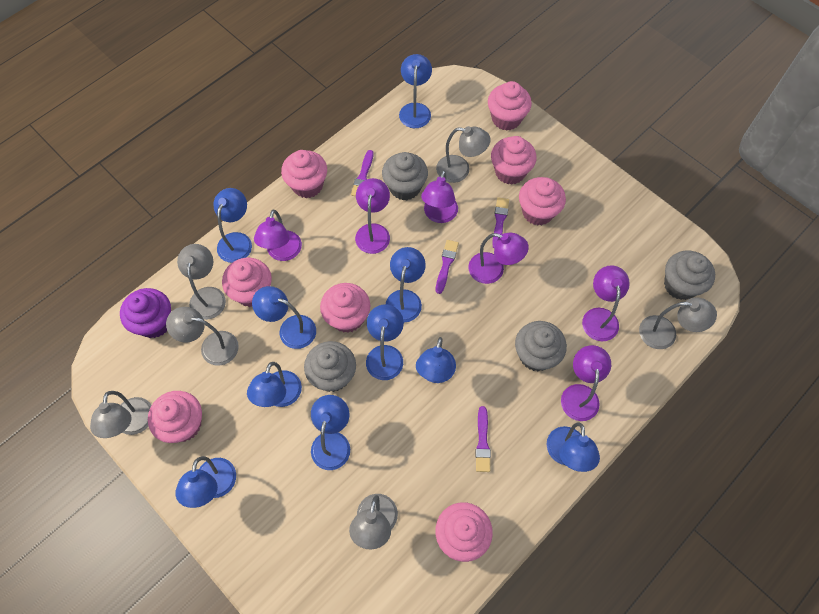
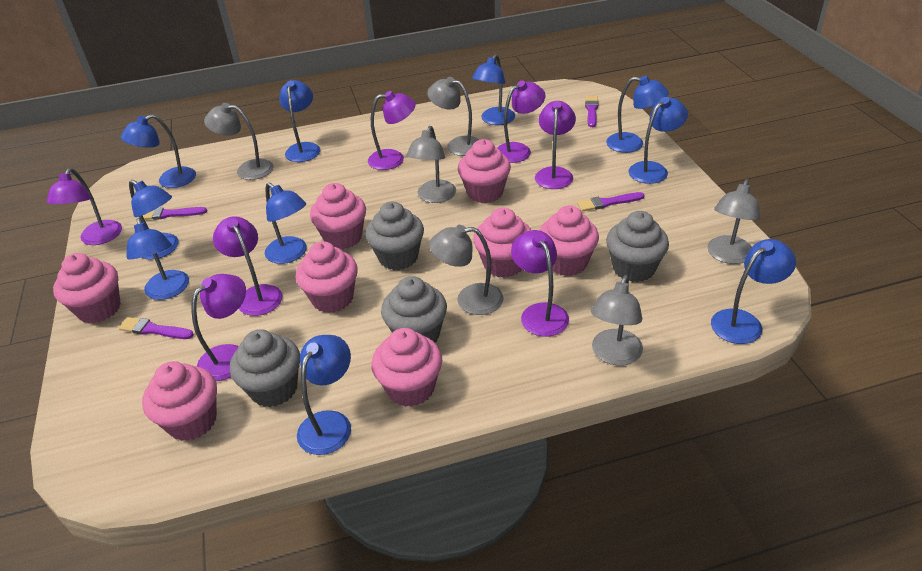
purple cupcake: [120,288,171,338] = 1 -> none = 0
purple lamp: [254,210,302,261] [355,178,390,254] [421,170,458,223] [468,233,529,284] [561,345,611,421] [582,265,630,341] = 6 -> [47,168,122,245] [191,274,246,381] [213,216,282,316] [368,91,416,170] [497,80,545,163] [511,230,569,337] [535,101,576,189] = 7

